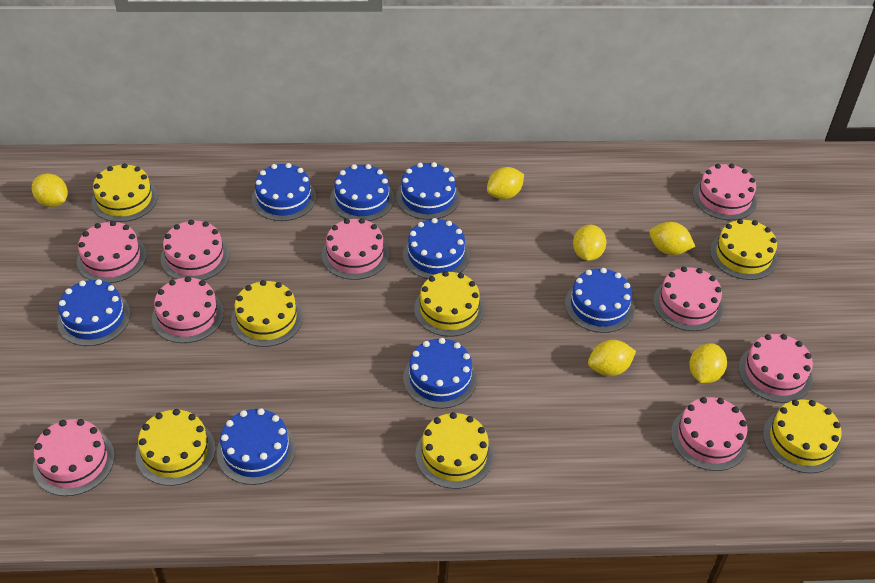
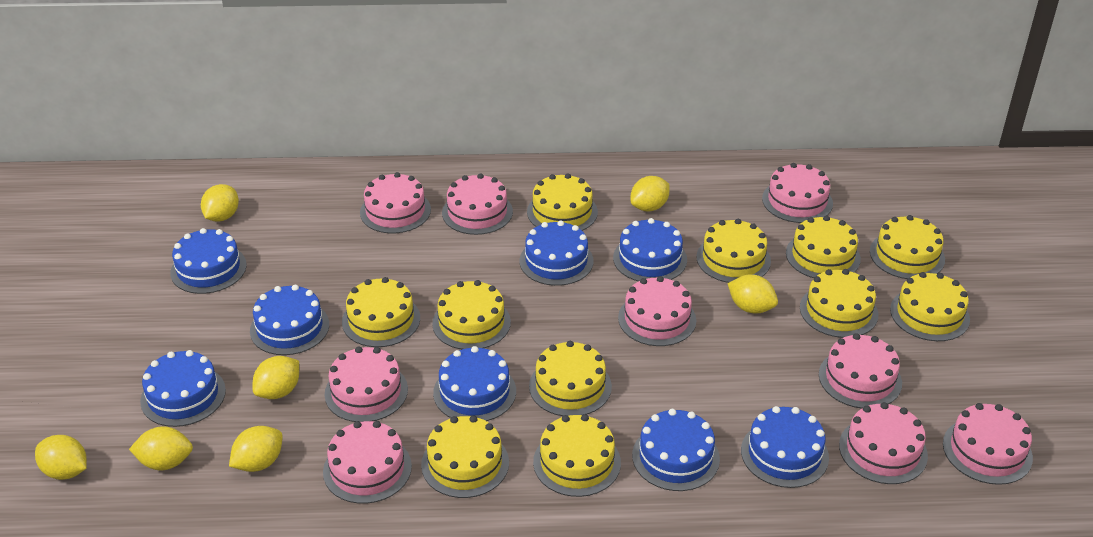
yellow cake: [92,163,158,222] [136,409,215,486] [231,280,303,347] [414,271,484,337] [415,412,493,489] [710,219,778,280] [763,399,842,473] = 7 -> [342,277,420,347] [421,415,509,498] [432,280,511,349] [527,173,598,231] [529,341,612,416] [533,414,621,497] [696,219,771,283] [786,216,861,278] [800,269,878,338] [870,215,945,279] [890,272,970,341] = 11
yellow lemon: [32,173,68,207] [487,167,524,199] [573,225,606,261] [588,340,636,376] [649,222,695,255] [689,343,727,383] = 6 -> [35,435,87,480] [129,426,193,471] [201,184,239,222] [229,426,283,472] [252,356,299,399] [630,176,670,212] [727,274,778,314] = 7

